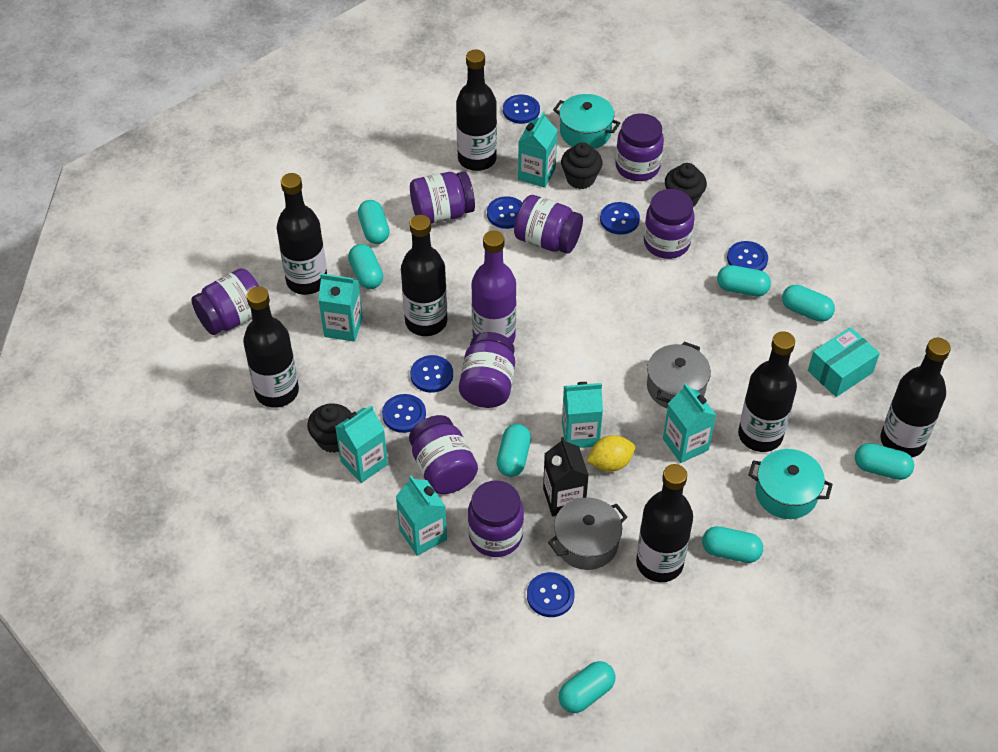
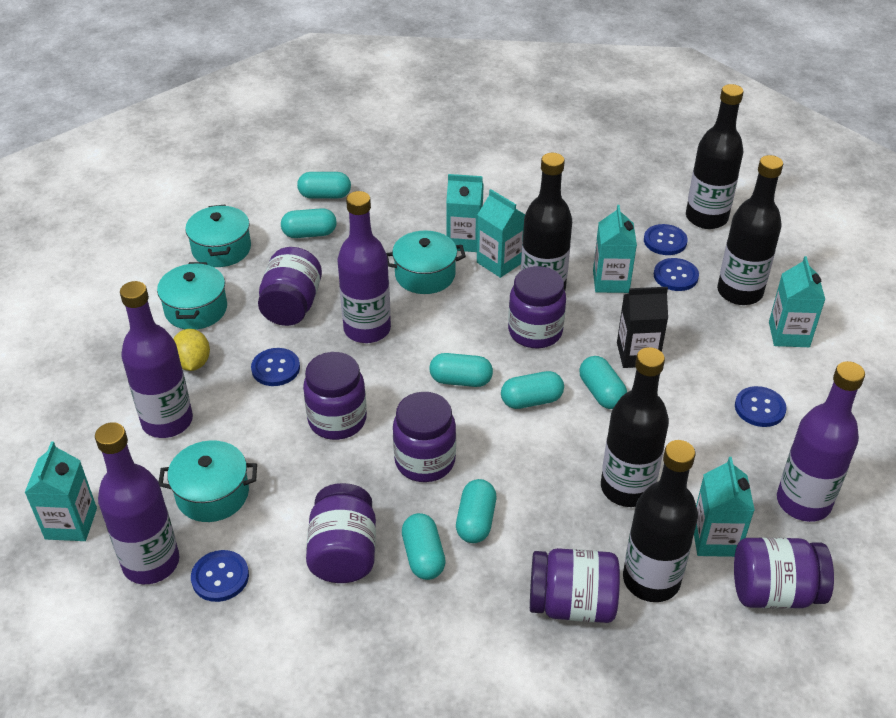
black bottle: [243,287,299,408] [277,173,327,295] [401,215,447,336] [456,50,497,171] [636,464,693,582] [738,331,797,452] [880,338,951,457] = 7 -> [521,153,572,290] [601,347,669,507] [623,440,698,602] [686,84,744,229] [717,155,783,305] = 5
black cupcake: [307,403,351,453] [561,142,603,189] [665,163,707,206] = 3 -> none = 0
blue button: [382,394,426,433] [410,355,453,393] [487,196,522,229] [503,95,540,124] [527,572,575,617] [600,202,640,234] [727,241,768,271] = 7 -> [191,550,249,602] [251,348,300,386] [644,224,688,255] [654,258,699,291] [735,386,787,427] = 5
grey pot: [548,497,627,570] [647,342,711,409] = 2 -> none = 0
purple bottle: [472,231,516,343] = 1 -> [95,422,179,584] [120,281,193,438] [337,191,391,343] [777,361,865,522] = 4
purple jar: [191,268,259,335] [409,415,478,494] [410,172,475,224] [459,332,515,408] [468,480,524,557] [514,195,583,254] [615,113,664,181] [644,189,695,259] = 8 -> [258,247,322,326] [303,352,367,440] [306,483,376,583] [393,392,456,482] [508,266,566,348] [530,548,620,623] [734,537,834,609] = 7
turquoise box: [808,327,880,397] = 1 -> none = 0
turquoise capsule: [348,244,383,289] [358,200,390,244] [497,424,531,477] [559,661,615,713] [702,526,763,563] [717,265,771,296] [782,285,835,322] [855,443,914,480] = 8 -> [281,208,337,238] [297,172,351,199] [402,513,446,580] [430,353,493,387] [456,479,496,543] [501,371,564,409] [580,356,627,409] = 7
turquoise pot: [553,94,620,149] [748,449,833,519] = 2 -> [157,262,227,330] [159,440,257,522] [185,205,251,267] [386,230,466,294] = 4

